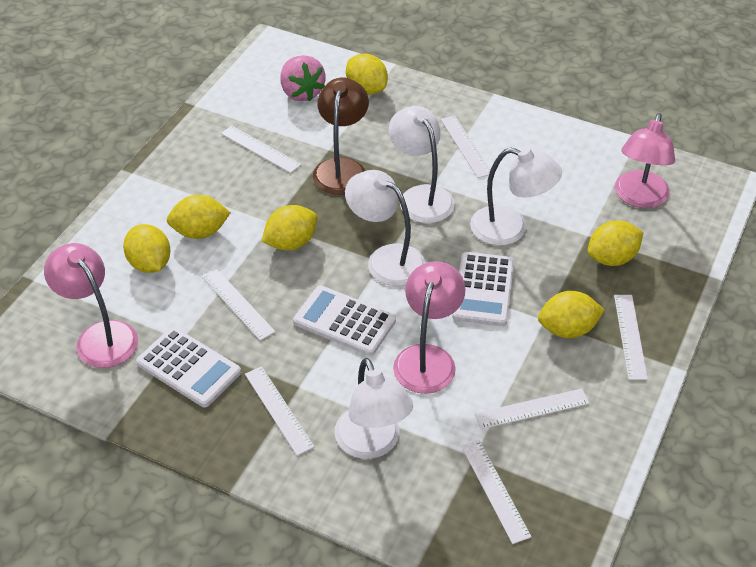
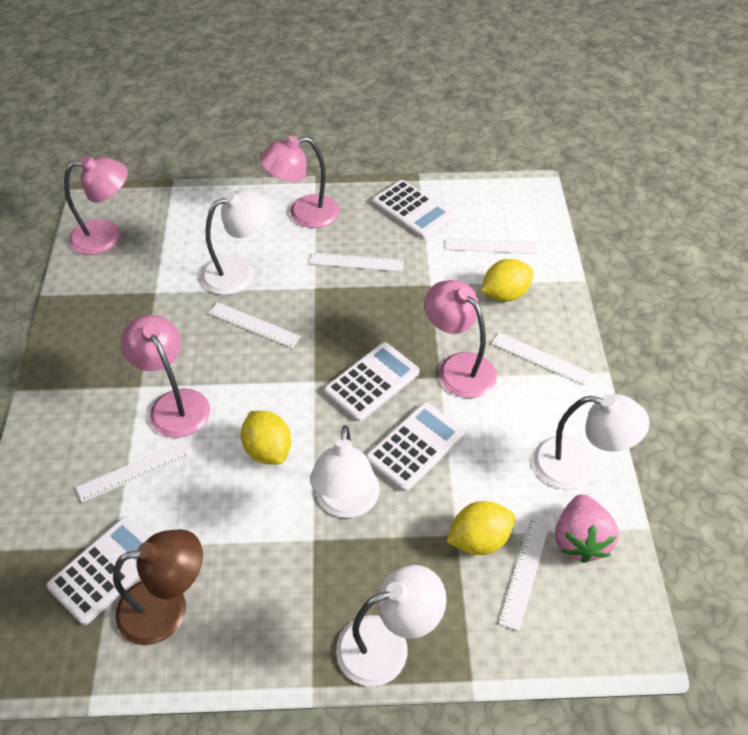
pink lamp: [44,243,138,368] [393,261,465,394] [615,113,675,208] = 3 -> [64,156,128,255] [120,315,210,438] [260,136,339,228] [424,280,497,398] = 4
white calculator: [136,327,241,407] [293,285,396,356] [452,252,514,326] = 3 -> [47,517,150,625] [324,342,420,422] [366,402,465,492] [373,180,454,239] = 4
white ruler: [202,268,275,341] [221,125,301,173] [245,366,315,456] [441,115,490,178] [461,440,532,544] [475,388,590,429] [614,295,648,380] = 7 -> [76,442,190,502] [209,302,301,348] [310,252,404,272] [446,238,538,254] [492,332,592,386] [499,518,550,631] = 6
yellow lemon: [123,224,170,273] [167,195,231,239] [262,205,318,251] [346,54,388,95] [538,291,605,338] [588,220,643,266] = 6 -> [241,411,291,465] [447,501,515,555] [481,259,533,302] = 3

